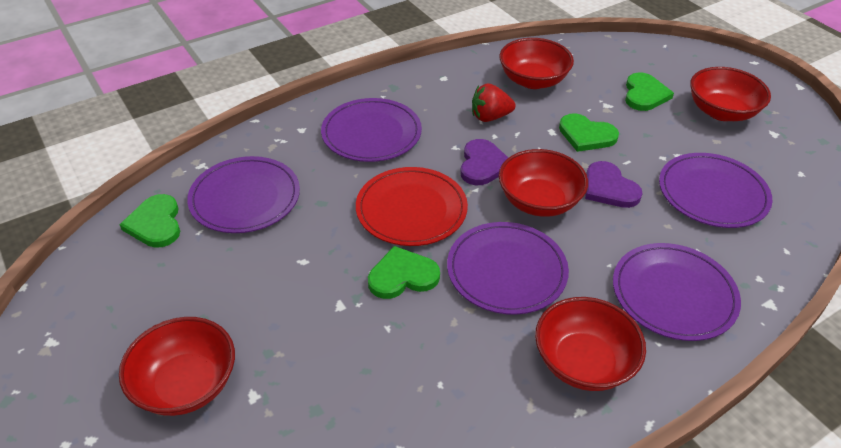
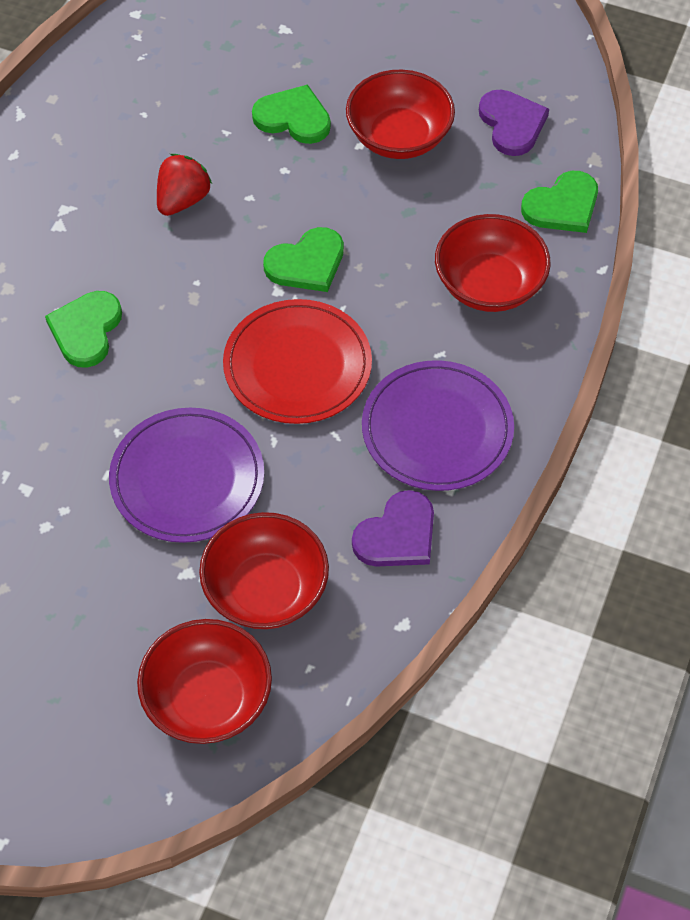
purple plate: [187,156,300,233] [321,98,422,162] [447,222,569,315] [613,243,741,341] [659,153,772,228] = 5 -> [109,408,264,543] [362,360,514,491] = 2
red bowl: [119,317,235,416] [499,38,574,89] [499,149,588,217] [535,297,646,391] [690,67,771,121] = 5 -> [137,619,272,744] [199,512,329,629] [346,70,455,159] [435,214,550,312] = 4

